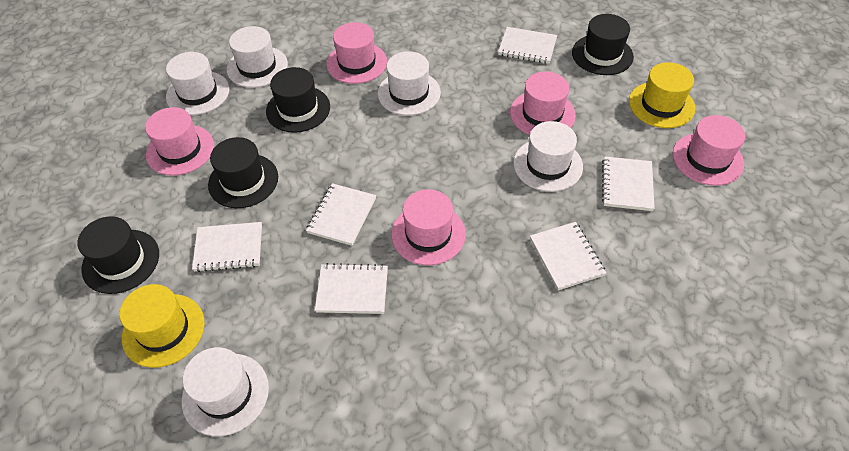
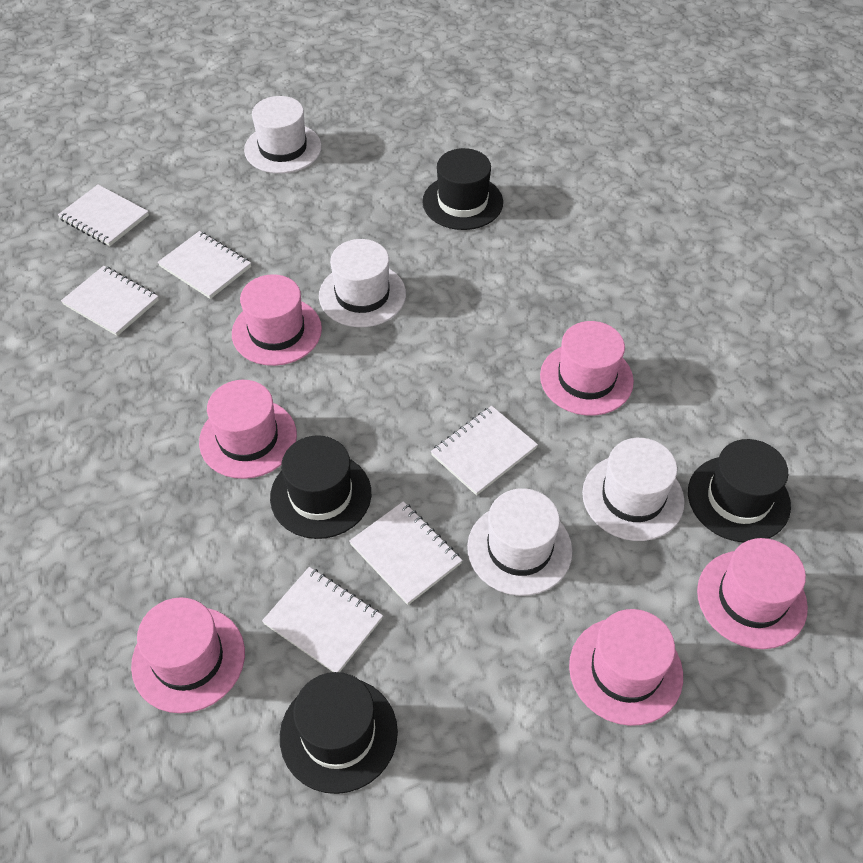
pink hat: [145,107,214,176] [327,22,387,84] [391,189,466,265] [510,71,576,135] [673,115,745,186] = 5 -> [131,597,245,713] [199,380,297,479] [232,274,322,366] [540,321,634,416] [569,609,683,726] [697,538,808,649] = 6
white hat: [166,52,229,115] [182,347,269,436] [227,26,288,88] [378,51,441,116] [513,121,583,192] = 5 -> [244,96,322,174] [319,239,406,327] [467,488,573,596] [582,438,685,541] = 4
yellow hat: [119,284,205,368] [629,62,695,128] = 2 -> none = 0

